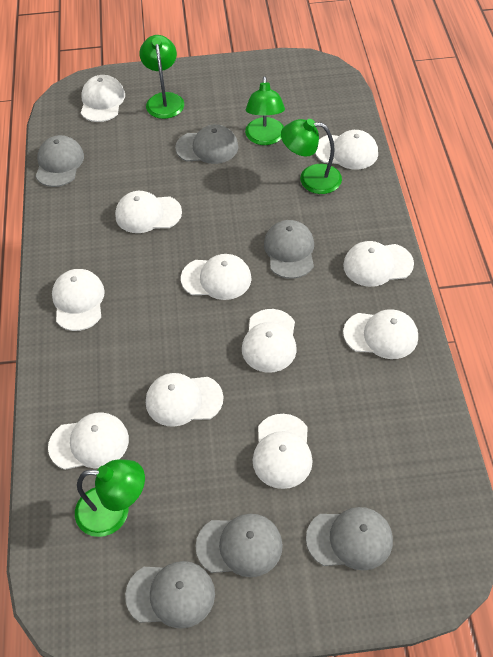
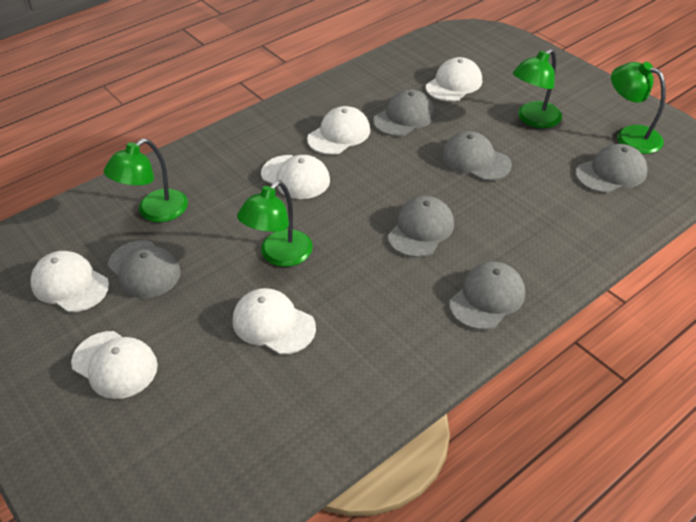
white cap: [48,412,129,470] [52,269,105,331] [81,75,125,122] [115,191,182,233] [146,373,224,427] [181,254,252,300] [242,309,297,373] [253,414,313,489] [315,130,378,170] [343,241,414,287] [343,309,418,359] = 11 -> [30,251,109,312] [71,331,158,399] [233,288,316,355] [261,155,330,199] [307,106,370,155] [426,57,482,101] = 6

